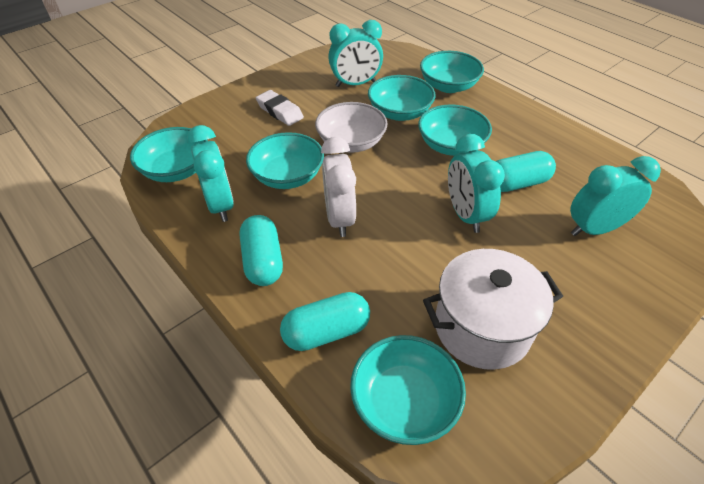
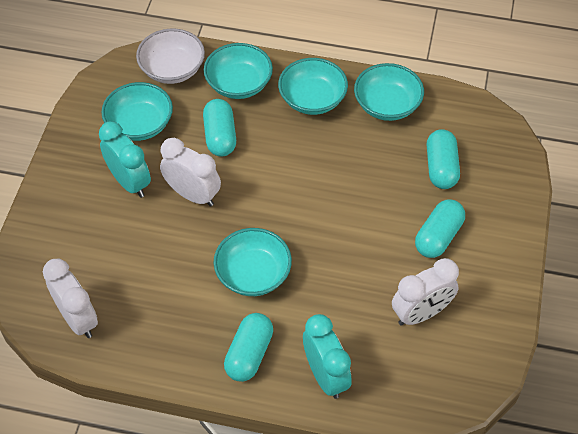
turquoise bowl: [130,127,208,182] [246,132,324,189] [350,335,466,445] [368,75,435,121] [418,104,492,156] [420,51,484,93] = 6 -> [101,82,173,141] [204,43,273,99] [214,228,292,296] [278,58,348,115] [354,63,424,121] = 5
turquoise capsule: [240,215,283,286] [280,292,370,351] [496,151,556,192] = 3 -> [203,99,236,157] [224,313,273,382] [415,199,465,258] [427,129,460,189] = 4
turquoise clock: [187,125,234,222] [328,20,383,87] [448,134,505,233] [570,156,661,236] = 4 -> [99,121,151,198] [303,314,352,399] = 2
white clock: [321,137,356,237] = 1 -> [43,259,98,338] [160,138,221,206] [392,258,459,326] = 3
white eraser: [256,90,304,126] = 1 -> none = 0
white pot: [423,249,563,370] = 1 -> none = 0

